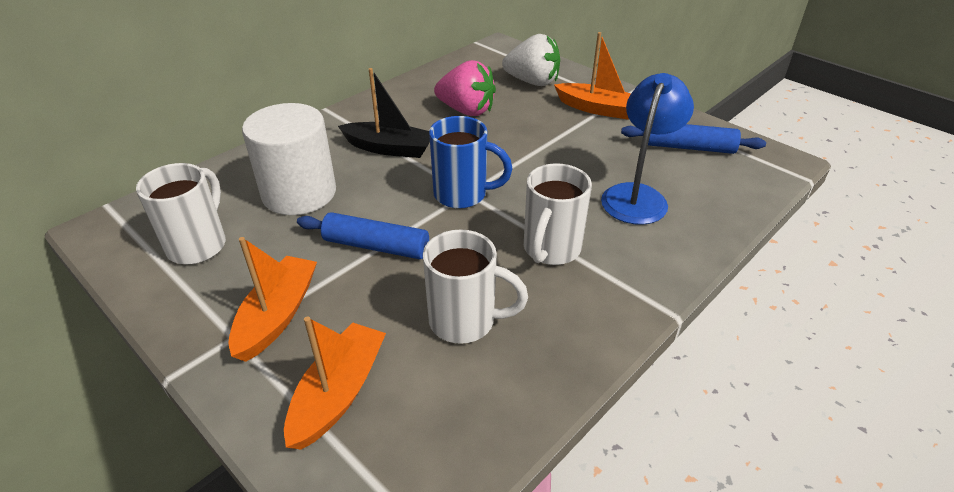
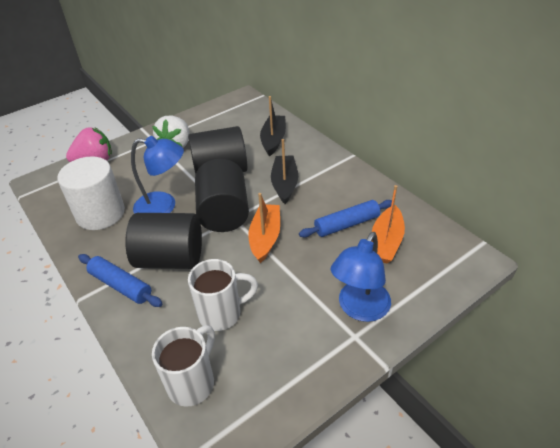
black boat: [338,68,430,158] = 1 -> [260,96,286,156] [271,139,298,204] = 2
black cylinder: none = 0 -> [125,213,202,269] [188,126,248,175] [195,159,249,232] = 3
blue lamp: [601,73,694,225] = 1 -> [131,136,184,214] [330,232,391,322] = 2
blue mug: [429,116,513,209] = 1 -> none = 0
orange boat: [228,237,317,362] [284,316,386,450] [554,32,631,120] = 3 -> [248,193,280,263] [372,185,405,264] = 2
white mug: [136,163,226,264] [423,230,528,344] [524,163,592,265] = 3 -> [152,325,215,407] [188,259,258,331] = 2

